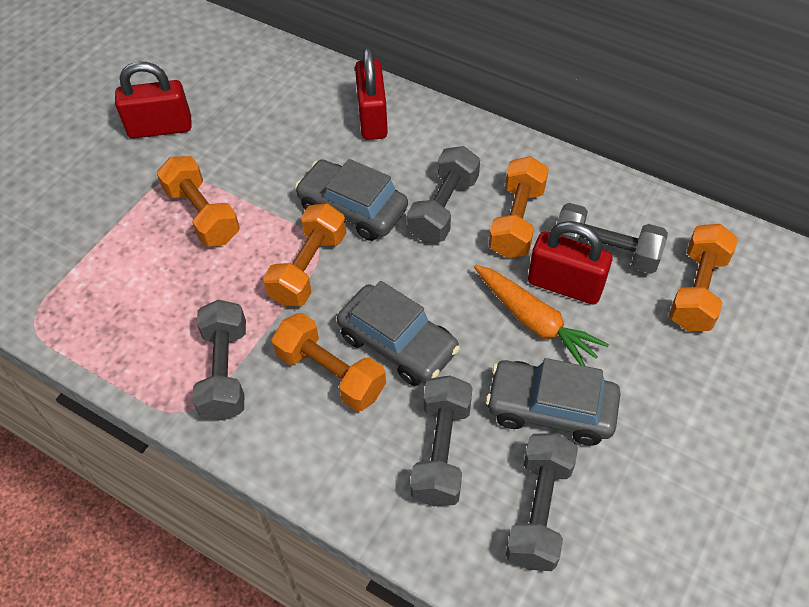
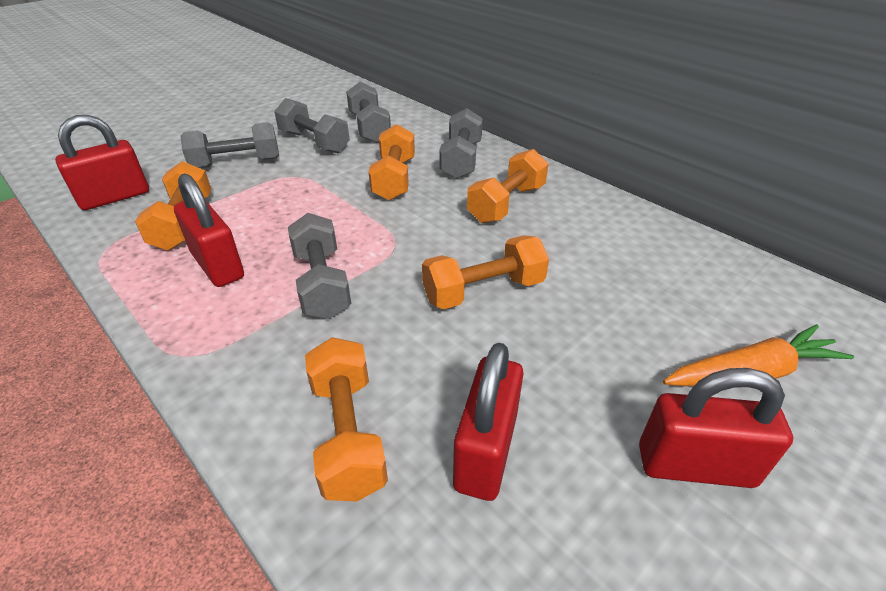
grey car: [295,159,408,241] [337,281,460,386] [486,358,621,446] = 3 -> none = 0
red padlock: [115,62,192,139] [355,47,388,140] [528,221,613,305] = 3 -> [55,115,149,210] [174,173,244,287] [453,343,523,501] [639,368,793,488] = 4

